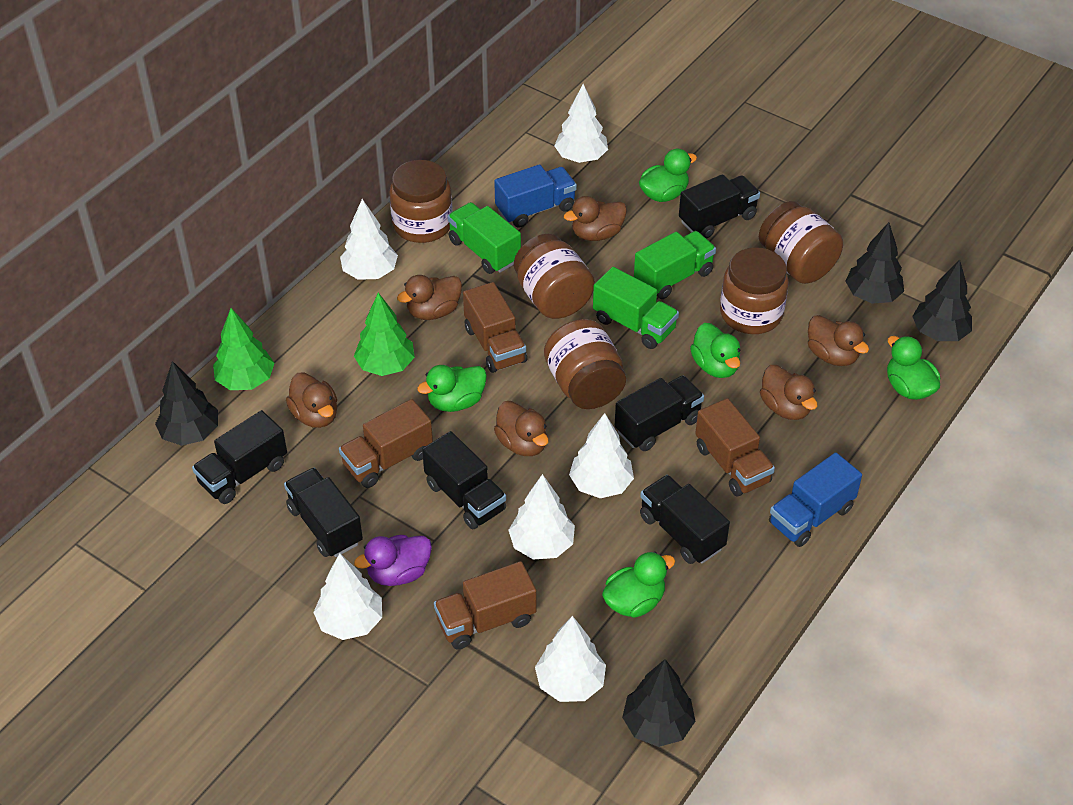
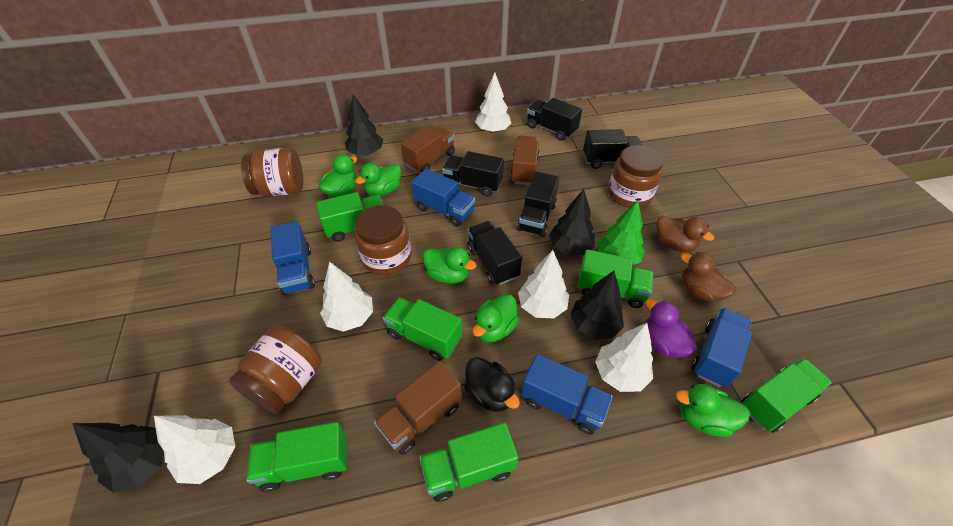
black duck: none = 0 -> [464,357,520,412] = 1
black truck: [192,410,287,504] [284,467,363,557] [422,431,506,529] [615,375,704,451] [640,475,730,564] [679,174,760,239] = 6 -> [442,151,504,196] [467,221,522,285] [517,172,559,237] [527,98,582,141] [583,129,642,169] = 5
blue truck: [494,164,577,228] [769,452,862,547] = 2 -> [271,221,315,295] [411,169,475,227] [521,354,613,435] [692,307,752,388] = 4
brown duck: [286,373,337,428] [397,275,462,320] [494,401,549,456] [564,196,627,241] [760,365,817,420] [808,315,869,366] = 6 -> [657,216,714,252] [681,252,736,302] = 2
brown jar: [389,160,453,243] [514,234,595,319] [544,319,626,409] [720,247,789,334] [759,201,843,284] = 5 -> [229,326,322,414] [241,148,303,197] [354,205,411,275] [608,145,663,208] = 4
brown truck: [339,399,433,488] [434,561,537,649] [463,282,527,373] [695,398,775,496] = 4 -> [374,361,462,455] [401,126,455,172] [510,135,540,185] = 3
green tree: [213,308,274,390] [354,293,415,376] = 2 -> [597,200,645,266] = 1
green truck: [448,202,521,274] [593,267,679,349] [634,231,716,299] = 3 -> [247,422,347,492] [316,192,383,242] [383,297,462,361] [419,422,518,502] [577,249,653,308] [741,358,832,433] = 6
white tree: [313,553,382,640] [340,199,398,280] [509,474,575,559] [535,616,606,702] [554,84,608,163] [569,413,634,498] = 6 -> [154,415,236,484] [320,261,373,332] [475,73,511,133] [518,250,569,318] [595,323,653,392] = 5

